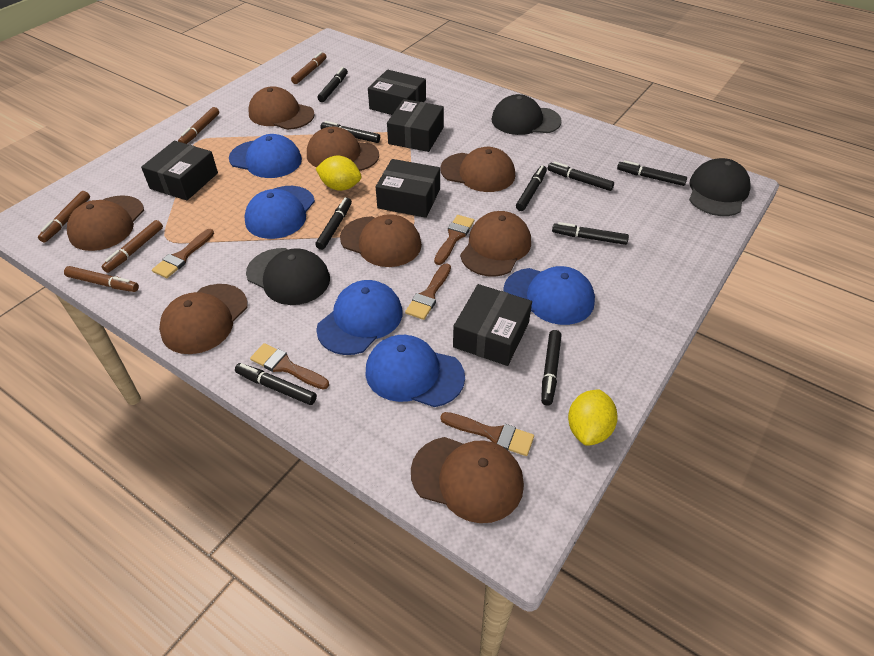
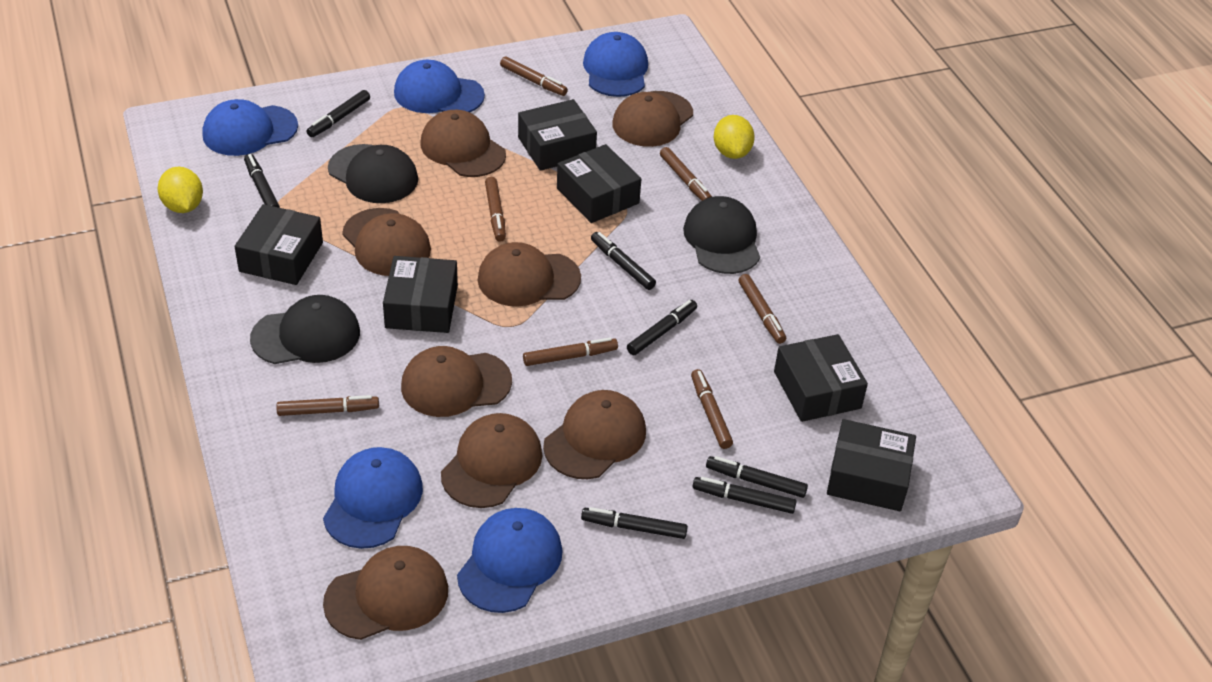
black box: [141,141,218,200] [368,70,426,115] [376,159,440,218] [387,99,444,152] [453,284,532,366] = 5 -> [235,204,323,285] [383,256,458,333] [518,99,597,171] [557,144,641,223] [774,334,868,422] [827,419,916,511] = 6
black marker: [235,363,317,405] [315,198,352,250] [317,67,348,102] [321,121,380,143] [516,165,547,211] [541,330,562,406] [548,161,614,191] [552,222,629,245] [617,160,687,186] = 9 -> [244,154,280,208] [306,90,370,138] [581,507,688,539] [591,232,656,290] [627,300,697,355] [692,477,797,514] [706,456,808,498] = 7
brown brush: [152,229,214,278] [250,343,329,390] [405,263,451,320] [434,215,474,265] [440,412,534,456] = 5 -> none = 0
brown marker: [38,191,90,243] [64,266,139,292] [102,220,163,273] [178,107,219,144] [291,52,326,84] = 5 -> [276,395,379,416] [485,177,506,242] [500,56,568,96] [523,337,618,366] [660,147,712,201] [691,369,733,449] [738,274,786,344] = 7

